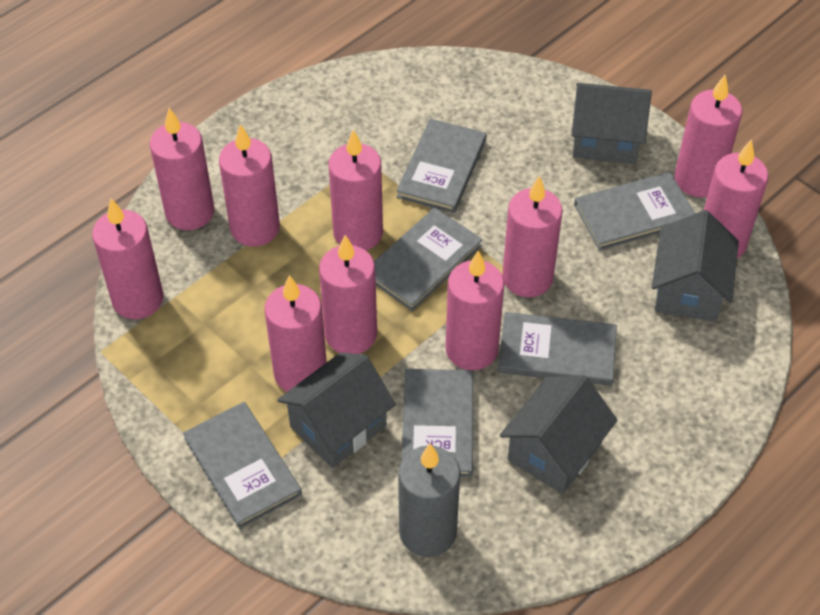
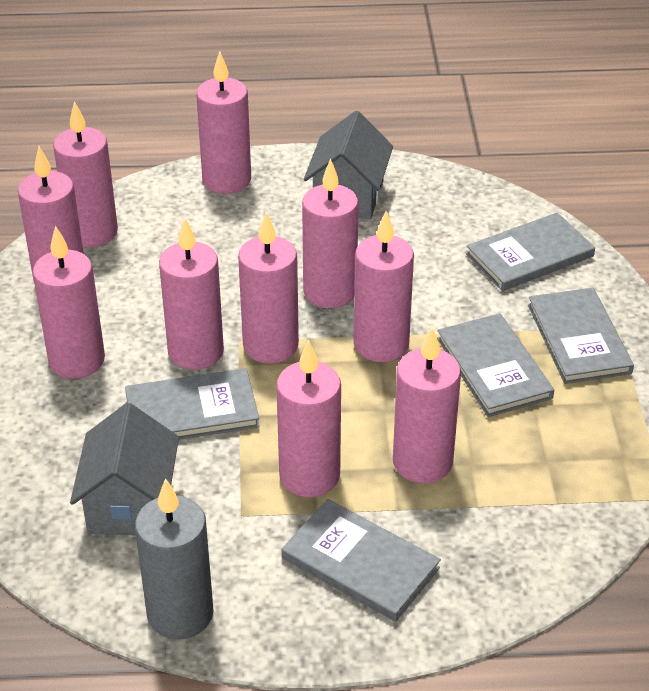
grey book: [183,402,302,529] [374,208,483,311] [396,118,487,213] [402,369,473,477] [498,312,617,386] [574,172,695,250] = 6 -> [125,368,260,440] [282,499,441,622] [437,313,554,417] [466,213,595,291] [528,288,634,384] = 5
grey house: [277,353,396,468] [500,375,617,494] [571,83,652,164] [652,210,739,322] = 4 -> [70,403,179,535] [304,111,393,219] = 2

